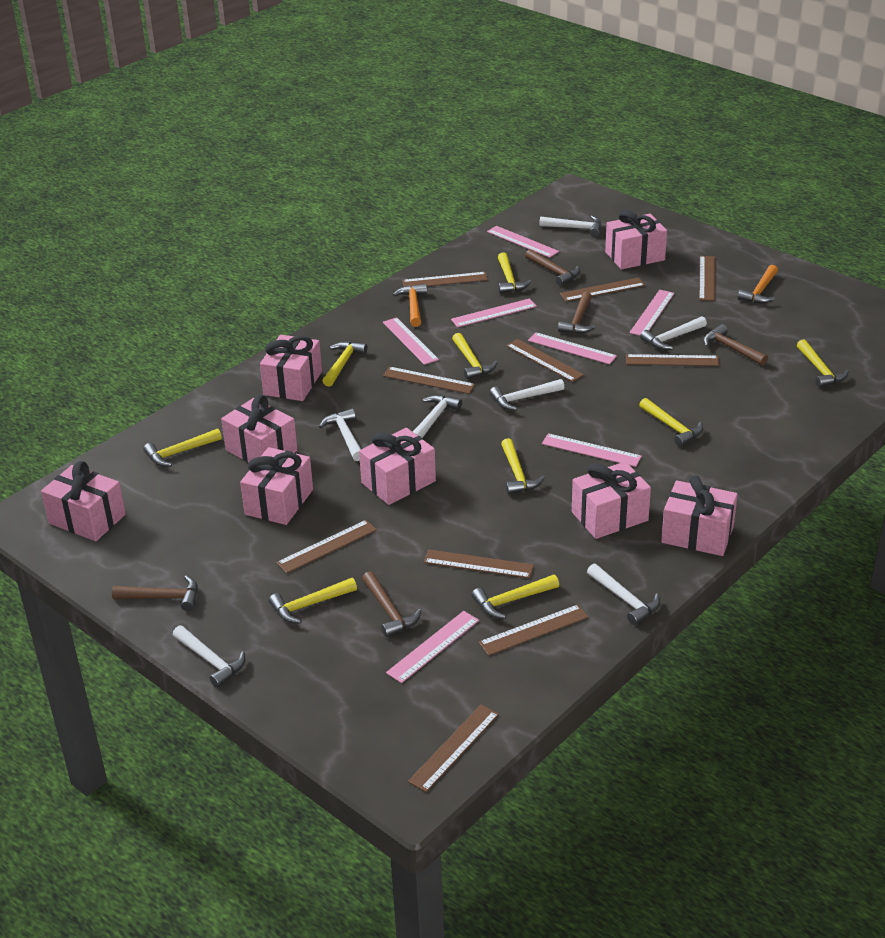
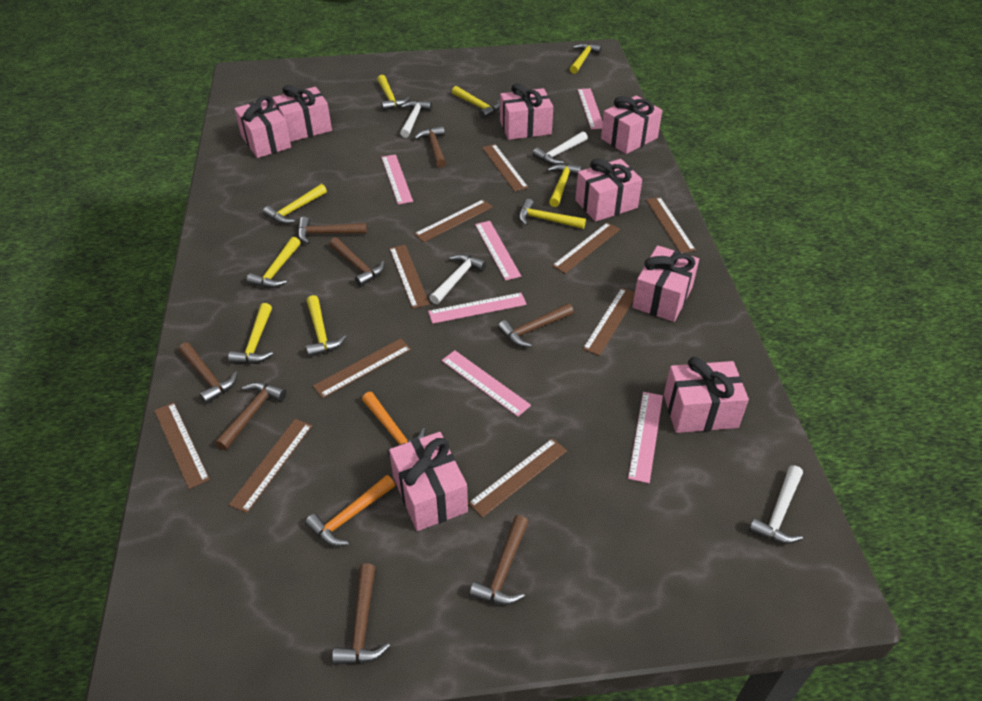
brown hammer: [112,575,198,611] [362,571,421,637] [525,249,580,286] [558,292,596,334] [703,324,768,366] = 5 -> [179,342,238,404] [215,382,286,450] [298,217,367,244] [329,237,385,287] [332,564,390,665] [414,126,446,168] [469,515,528,605] [498,303,574,347] = 8
pink ruler: [383,317,439,365] [386,611,479,683] [451,298,537,327] [487,226,559,258] [528,332,617,365] [542,433,642,467] [629,290,675,336] = 7 -> [381,154,413,204] [428,293,527,324] [442,350,531,417] [475,221,521,281] [578,88,603,130] [628,392,663,483] = 6
white hammer: [173,626,245,688] [319,409,361,461] [413,395,462,438] [489,379,565,411] [539,216,601,237] [587,564,660,625] [640,316,707,350] = 7 -> [400,100,432,138] [429,254,487,304] [533,131,588,165] [748,465,803,544] = 4

